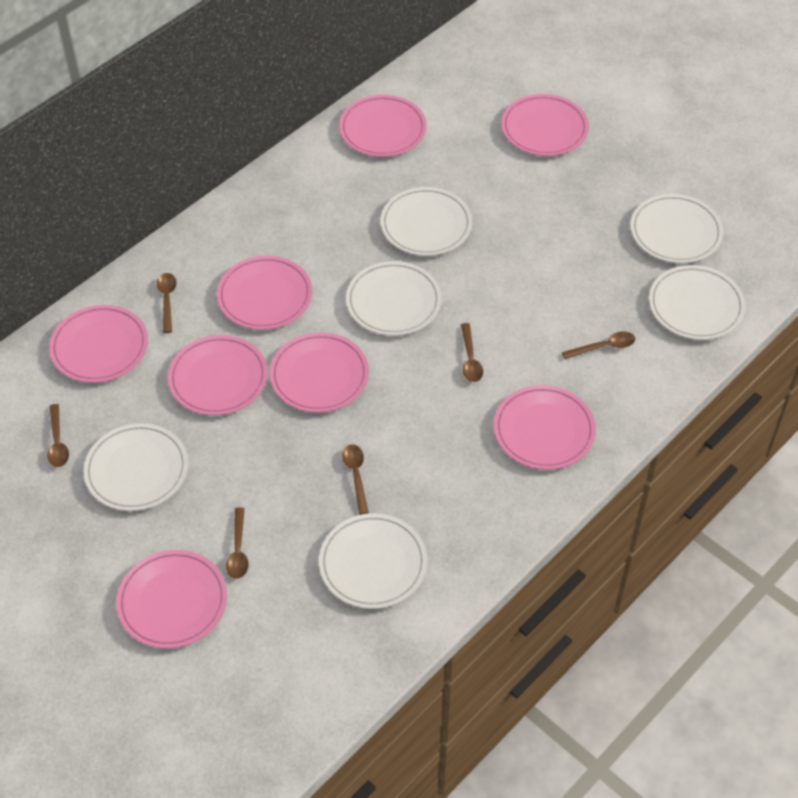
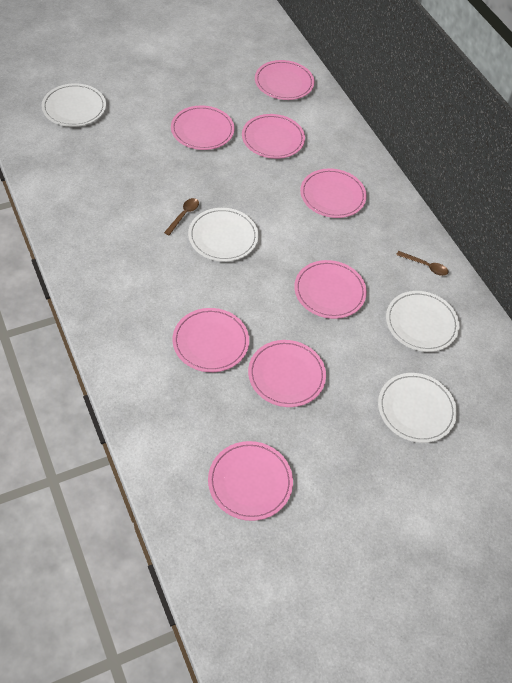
brown spoon: [47,404,69,467] [157,273,177,333] [226,507,249,579] [342,445,369,515] [461,323,483,382] [562,331,635,359] = 6 -> [164,198,199,235] [396,251,449,276] = 2
white plate: [83,423,188,511] [319,513,427,609] [346,261,442,336] [380,187,472,256] [630,194,723,263] [649,265,746,340] = 6 -> [42,83,106,127] [188,208,258,262] [378,373,457,443] [386,291,459,352] = 4

